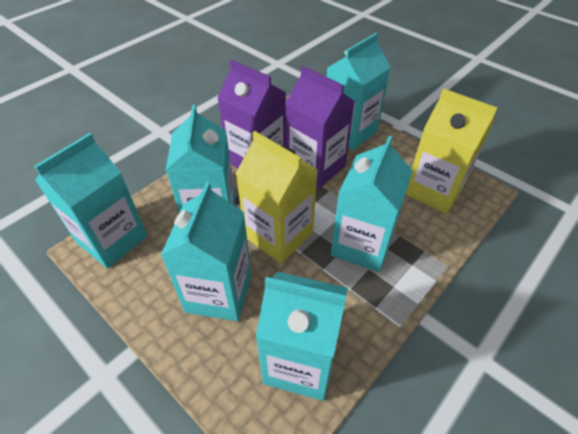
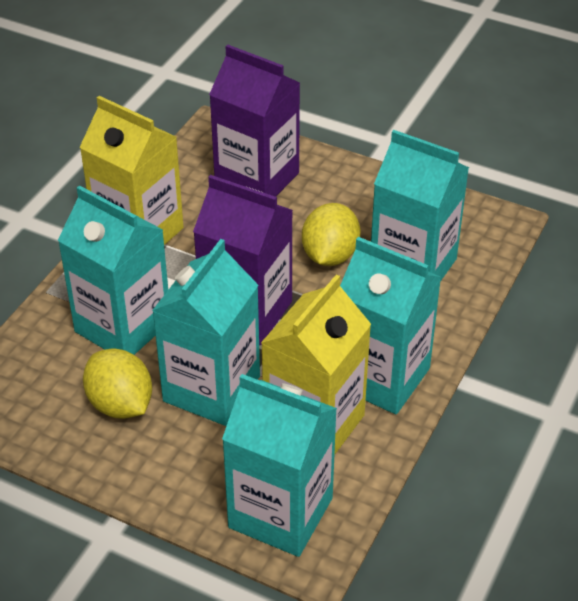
turquoise carton: [34,133,147,268] [161,182,252,321] [166,105,235,213] [256,272,348,401] [327,33,391,150] [331,136,413,272] = 6 -> [58,185,168,355] [152,239,260,426] [222,374,337,557] [340,237,441,414] [371,130,469,282] = 5
yellow lemon: none = 0 -> [83,349,152,419] [302,203,360,266] = 2

